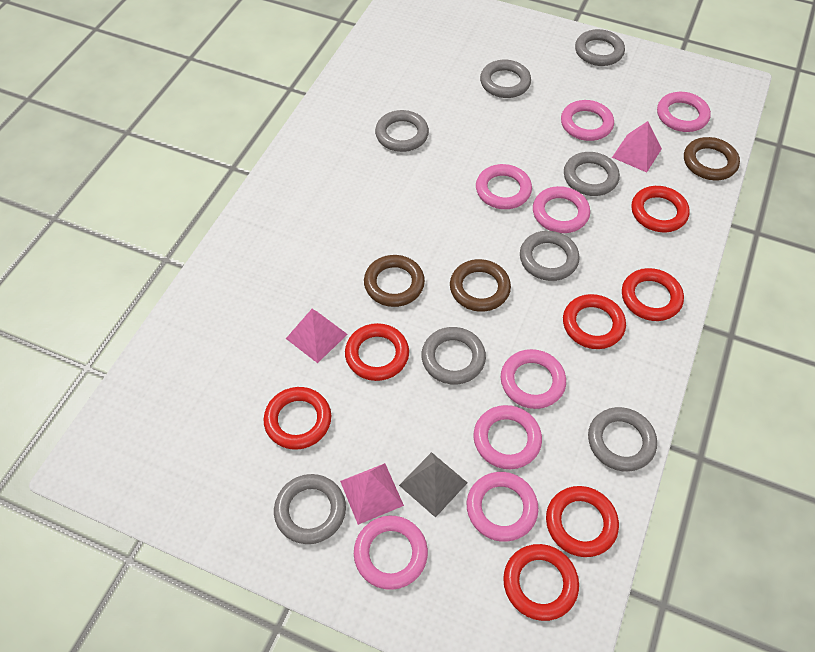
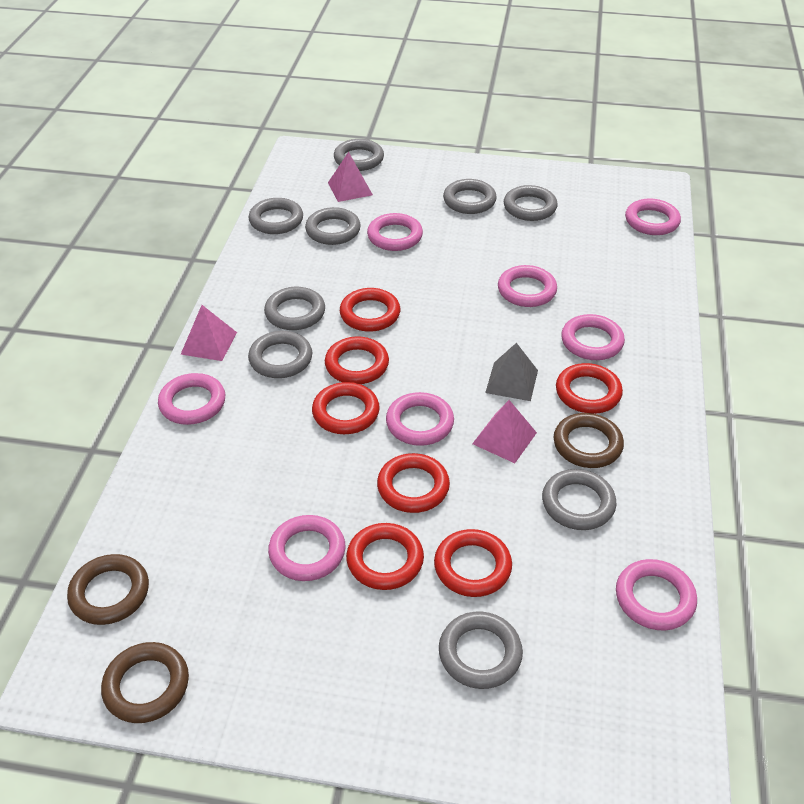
grey ring: [274,474,346,544] [375,110,429,152] [421,327,486,385] [480,60,531,98] [520,231,580,281] [564,152,620,196] [575,29,625,66] [588,407,657,471] = 8 -> [248,198,303,234] [248,331,312,378] [264,287,325,330] [305,207,361,245] [334,139,384,171] [439,612,523,689] [443,179,497,214] [504,185,557,221] [542,469,617,530] = 9

